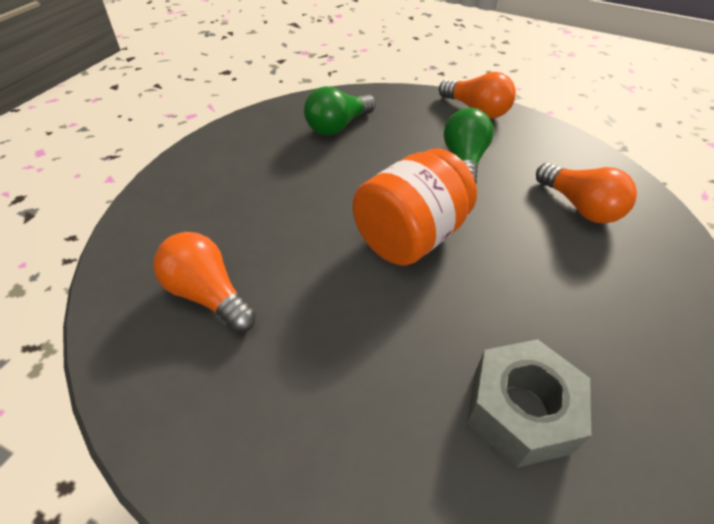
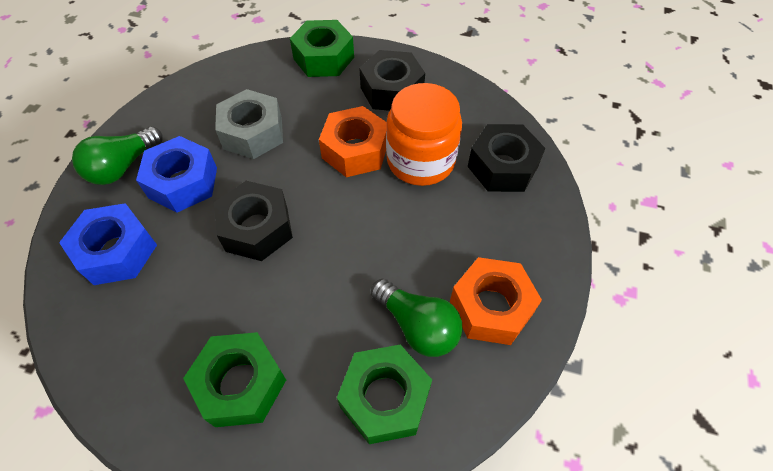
black nut: none = 0 -> [214,181,293,261] [359,50,425,111] [468,124,546,192] = 3
blue nut: none = 0 -> [59,203,157,285] [136,136,217,212] = 2
green nut: none = 0 -> [183,332,286,427] [290,20,354,77] [337,344,432,444] = 3
orange light bulb: [153,232,256,333] [439,72,516,119] [536,163,637,224] = 3 -> none = 0
orange nut: none = 0 -> [319,106,387,177] [450,257,542,345] = 2

